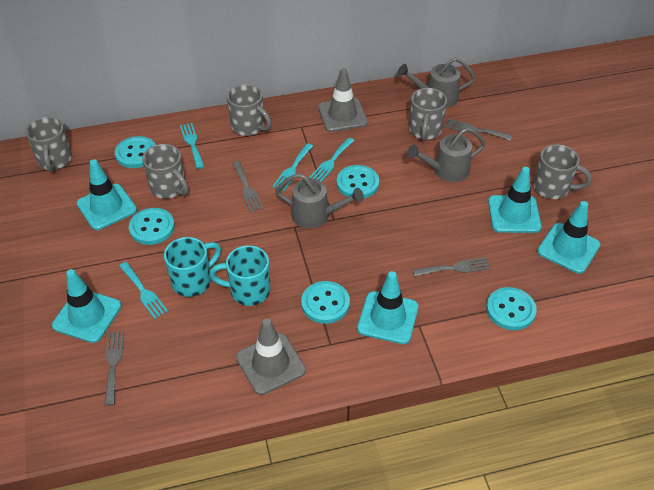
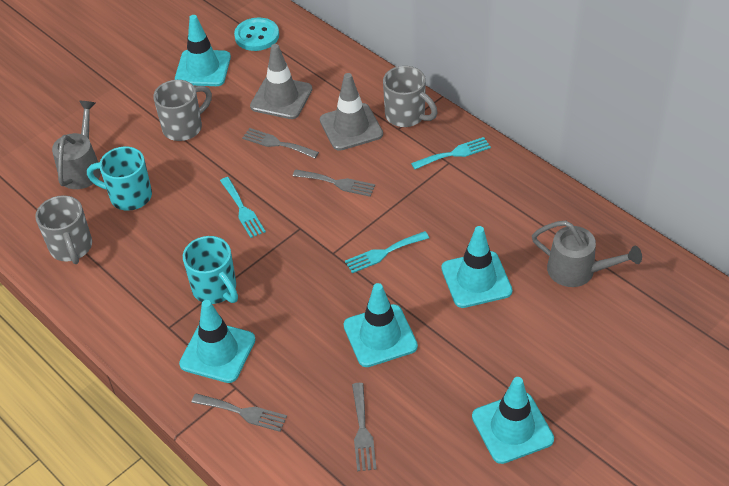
grey mug: [25,117,72,172] [142,144,189,199] [227,84,272,136] [409,88,447,141] [533,144,592,199] = 5 -> [35,195,92,264] [153,80,212,141] [383,66,437,127] = 3
grey watering can: [275,173,364,229] [398,57,476,108] [407,128,486,182] = 3 -> [52,101,101,189] [532,221,642,287] = 2
turquoise button: [115,136,156,168] [129,208,175,245] [301,281,350,324] [337,165,379,198] [486,287,537,330] = 5 -> [234,18,279,51] = 1
turquoise fork: [119,262,168,319] [180,123,204,169] [272,143,313,191] [309,137,354,182] = 4 -> [220,177,266,238] [345,231,429,273] [411,137,491,169] = 3

